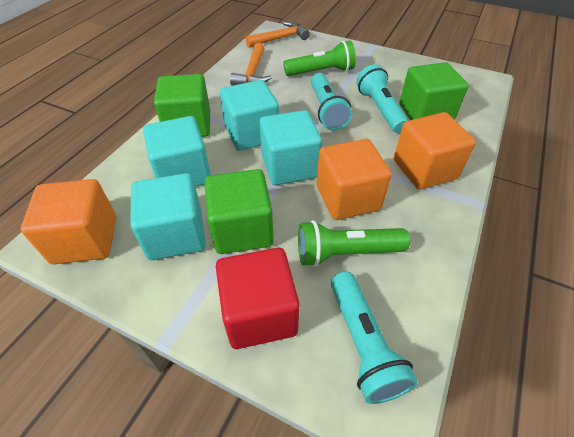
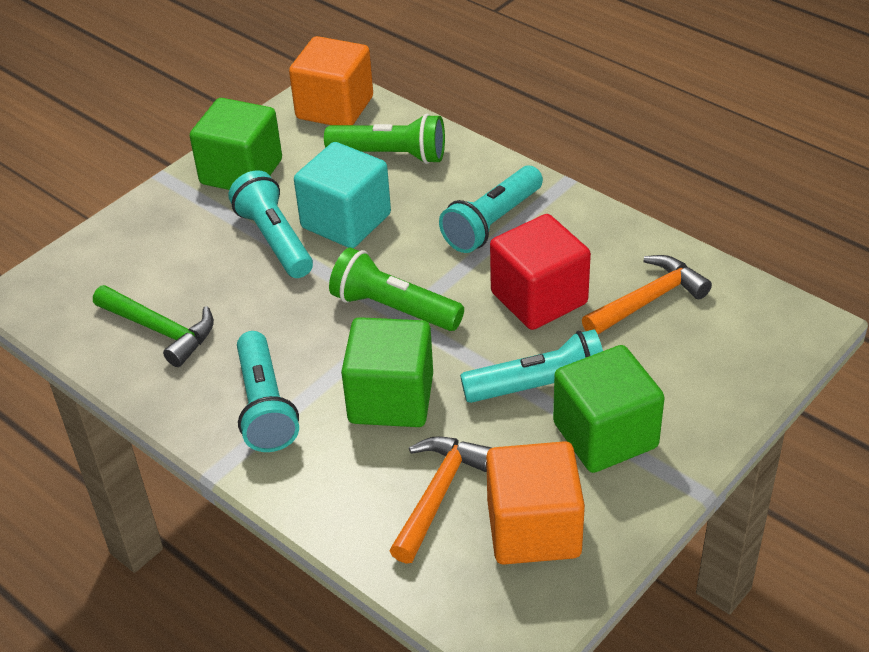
green hammer: none = 0 -> [93,285,214,367] = 1
orange cube: [21,179,116,264] [316,139,392,220] [394,112,476,190] = 3 -> [289,36,373,125] [486,441,585,565] = 2
turquoise cube: [130,173,206,260] [143,116,211,187] [220,80,279,151] [260,110,322,185] = 4 -> [294,142,391,248] = 1
turquoise flashlight: [311,73,352,130] [331,272,418,404] [356,64,409,133] = 3 -> [228,170,313,278] [237,331,299,452] [439,166,543,253] [460,330,603,403] = 4

